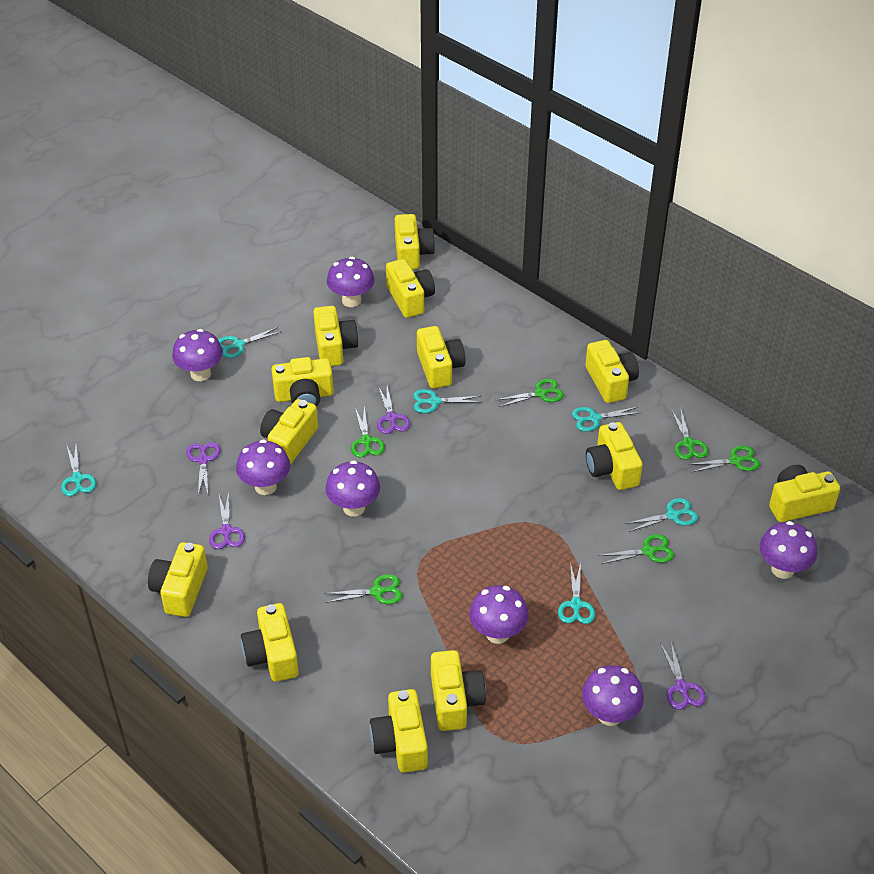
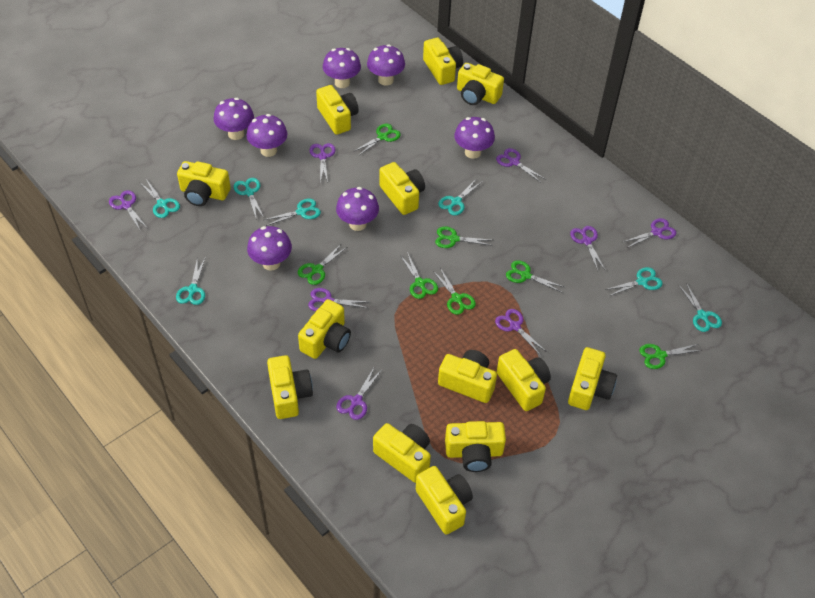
green scissors: [324,574,402,604] [351,407,385,458] [496,379,564,407] [598,534,674,564] [671,407,709,460] [688,445,760,472] = 6 -> [298,243,347,285] [353,124,401,156] [400,252,438,299] [433,268,476,315] [435,226,493,248] [506,260,564,292] [639,344,702,369] = 7
purple scissors: [186,442,220,495] [209,492,245,549] [377,386,410,434] [660,642,706,710] = 4 -> [109,190,146,230] [308,288,368,311] [309,143,336,183] [336,366,382,420] [495,309,547,356] [496,148,545,183] [570,226,605,271] [623,218,676,248] = 8
turquoise scissors: [61,445,96,496] [218,327,281,358] [413,389,480,413] [558,562,595,624] [572,407,642,432] [625,498,698,532] = 6 -> [139,179,180,218] [176,257,206,305] [234,178,264,220] [264,198,321,226] [438,178,483,216] [605,267,663,296] [679,283,722,332] = 7

